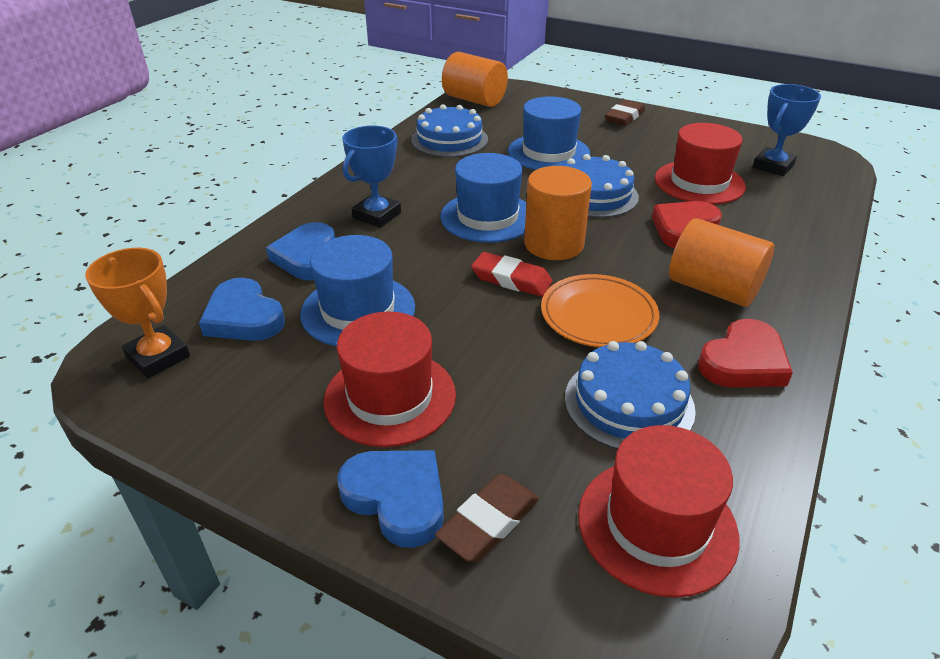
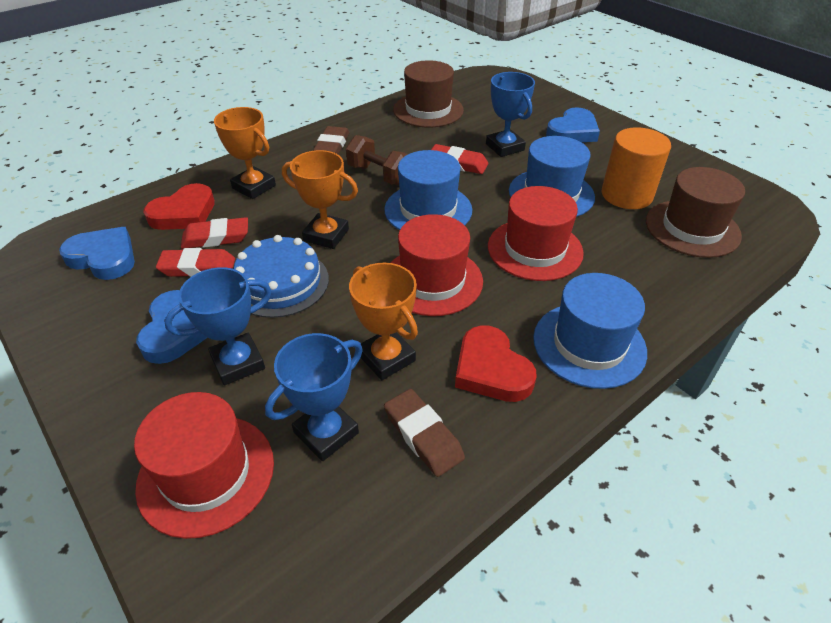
blue cake: [411,104,488,157] [563,154,639,218] [565,341,696,450] = 3 -> [234,235,329,318] = 1
blue trophy: [342,126,401,228] [753,84,821,176] = 2 -> [164,267,272,385] [265,333,363,461] [486,72,535,157] = 3
brown dumbbell: none = 0 -> [346,135,408,185] = 1
brown hat: none = 0 -> [393,60,464,127] [646,167,745,258] = 2
orange cylinder: [442,52,508,107] [524,166,592,260] [669,218,774,307] = 3 -> [602,127,671,209] = 1
orange plate: [541,274,659,347] = 1 -> none = 0
orange trophy: [85,248,190,378] = 1 -> [214,107,276,199] [282,150,358,249] [349,262,418,380] = 3
red eraser: [471,252,553,297] = 1 -> [156,248,235,277] [181,217,248,249] [431,144,488,174] = 3

